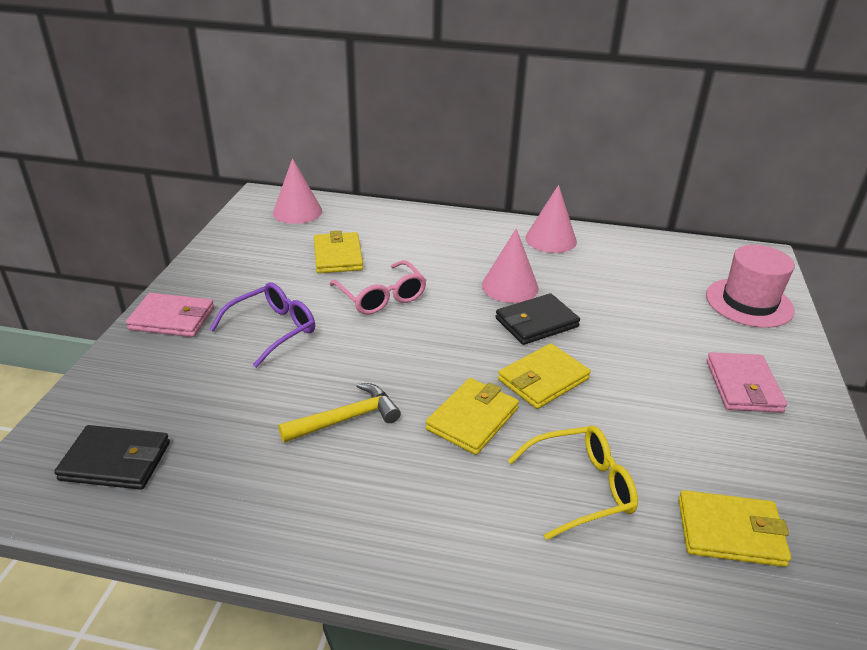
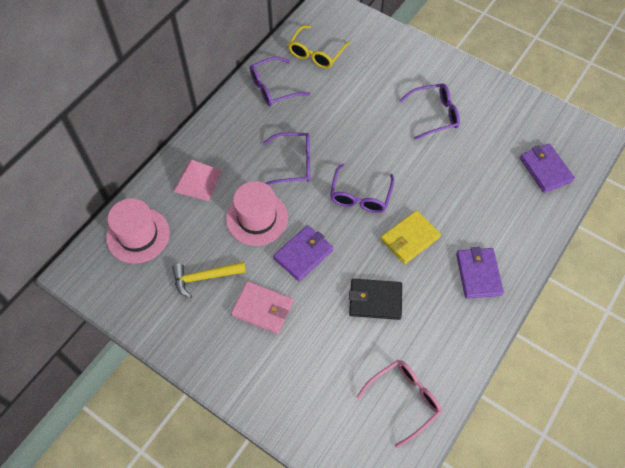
black wallet: [54,425,170,490] [495,293,580,345] = 2 -> [349,279,402,320] = 1
pink cone: [273,158,322,224] [482,228,539,303] [525,185,577,253] = 3 -> none = 0
pink hat: [706,245,795,328] = 1 -> [106,198,170,264] [226,181,288,246] = 2
pink pyramid: none = 0 -> [174,160,222,201] = 1
pink wallet: [126,293,214,337] [707,352,787,413] = 2 -> [231,281,293,334] = 1
purple glasses: [209,282,315,368] = 1 -> [250,57,310,106] [263,132,310,185] [330,164,394,213] [399,83,460,140] = 4
purple wallet: none = 0 -> [273,225,333,281] [456,247,504,299] [520,144,575,193] = 3
yellow wallet: [314,230,363,273] [426,378,519,455] [498,343,591,409] [678,490,791,567] = 4 -> [381,210,441,264] = 1

